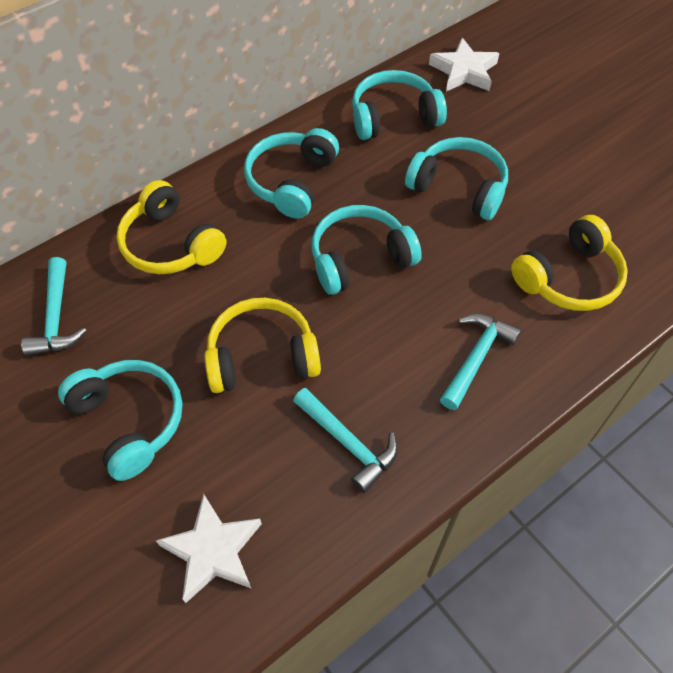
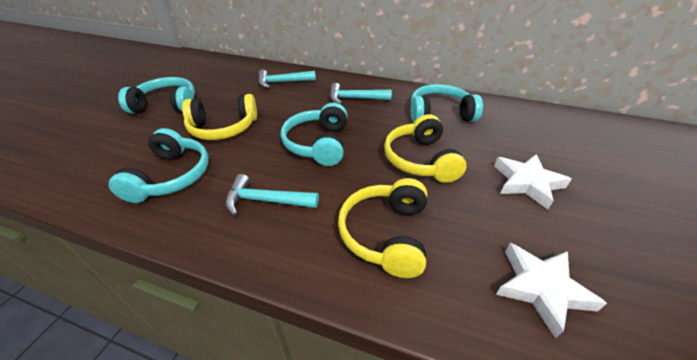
turquoise headphones: [58,360,182,481] [244,128,339,219] [312,205,422,295] [352,70,447,140] [405,137,508,220] = 5 -> [108,128,209,203] [118,77,195,113] [281,103,348,166] [411,84,483,122] = 4

